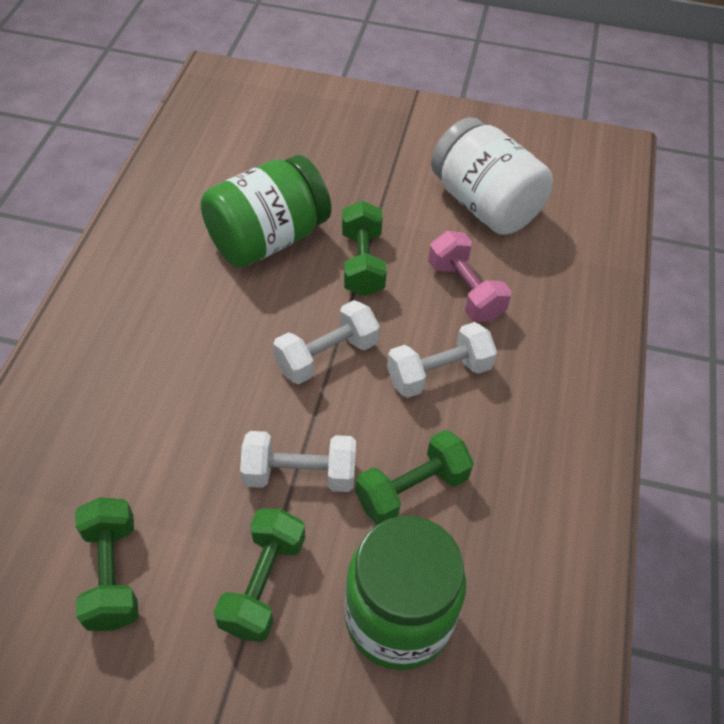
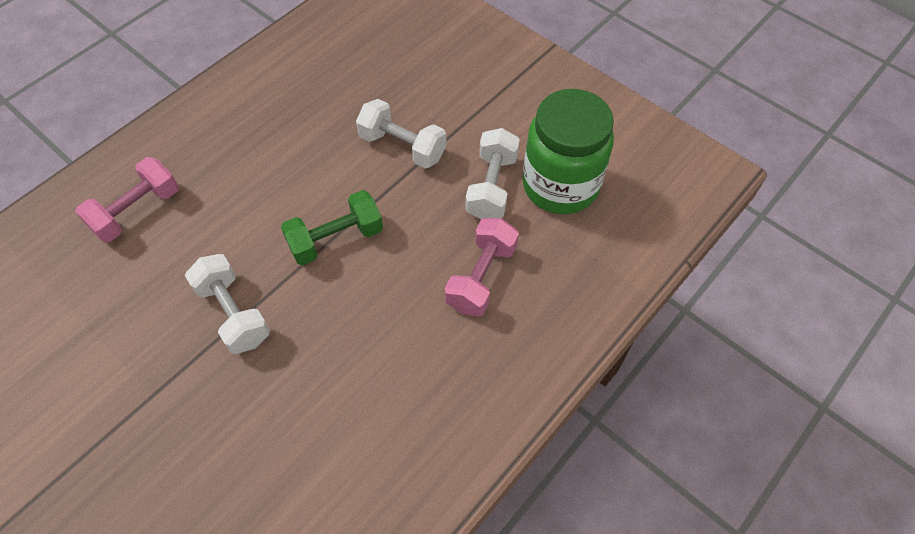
green dumbbell: [75,497,139,631] [213,508,305,642] [342,201,387,296] [355,430,474,525] = 4 -> [281,190,383,265] = 1
green jar: [200,155,331,268] [345,516,466,670] = 2 -> [523,89,614,214] = 1
pink dumbbell: [428,231,511,322] = 1 -> [75,157,179,242] [445,218,519,316] = 2
white jar: [431,117,553,235] = 1 -> none = 0

